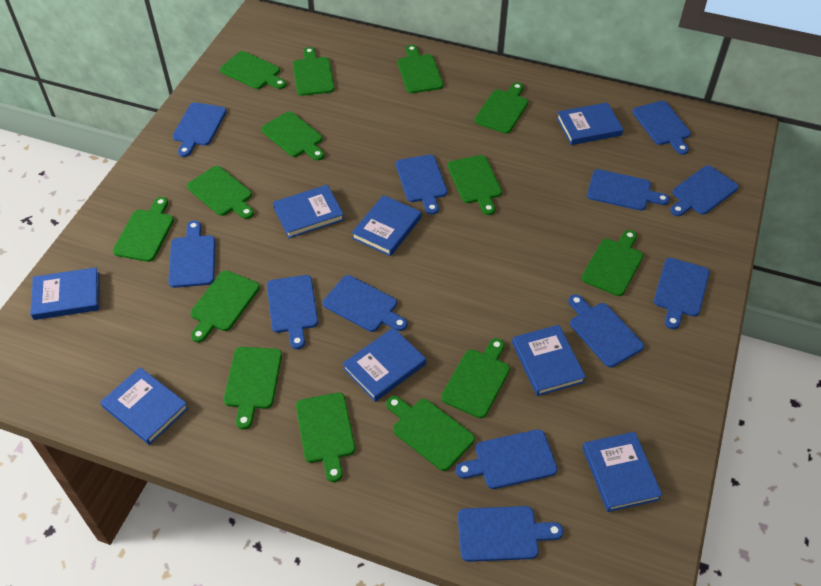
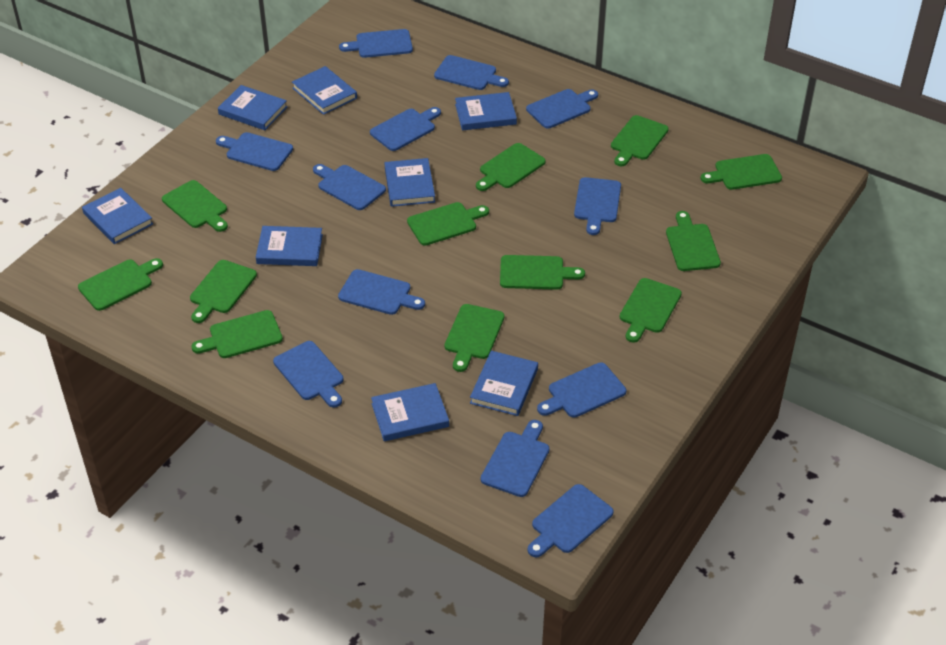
green cutting board: [113,197,174,262] [187,166,254,219] [190,270,260,343] [220,51,286,89] [224,347,282,429] [261,111,324,161] [293,47,334,96] [296,393,355,482] [386,396,475,471] [398,45,443,93] [441,338,510,418] [448,155,502,215] [475,82,528,133] [582,230,643,296] = 14 -> [78,258,163,311] [162,180,228,232] [190,260,257,323] [191,310,283,358] [407,202,489,246] [445,304,504,372] [476,143,546,191] [500,255,585,290] [611,115,669,166] [620,278,682,343] [666,211,721,271] [701,154,782,190] = 12

